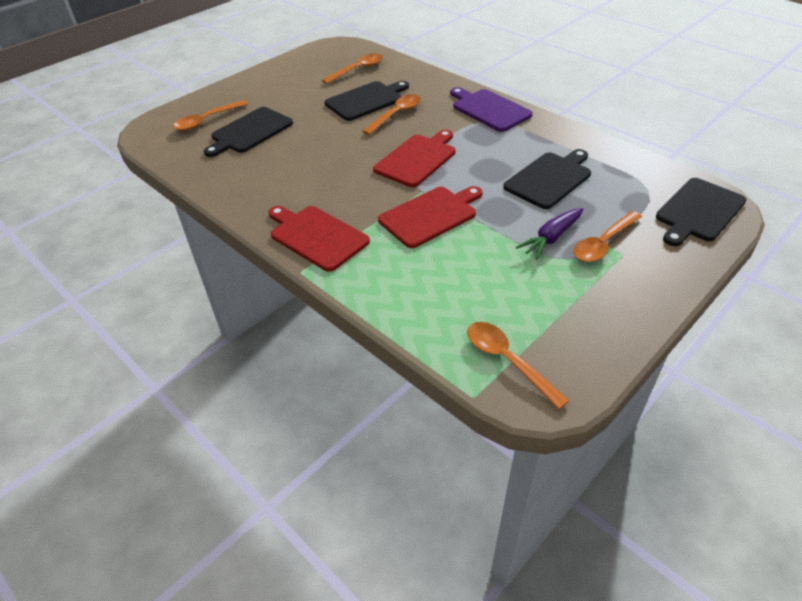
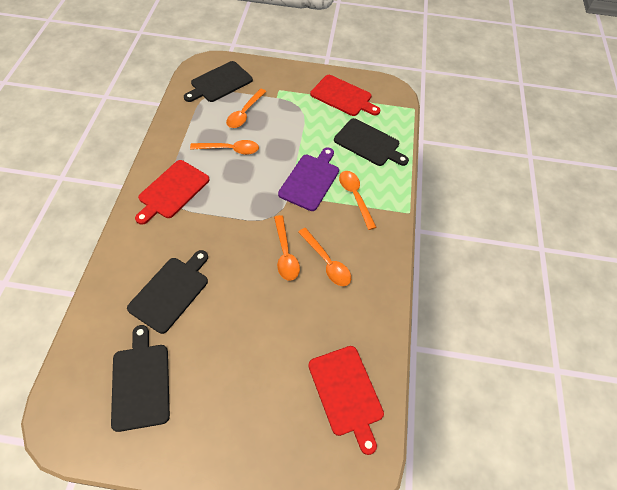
purple carrot: [516,208,583,260] = 1 -> none = 0

